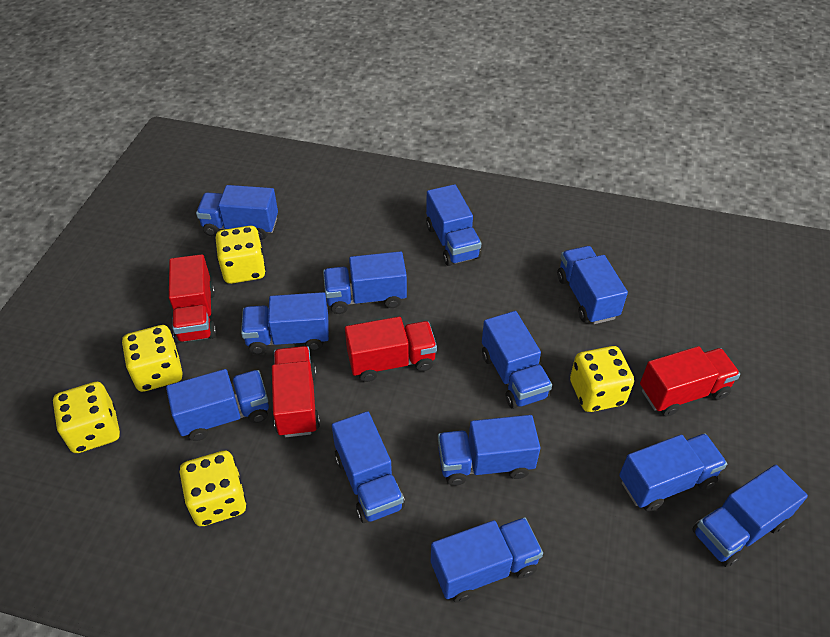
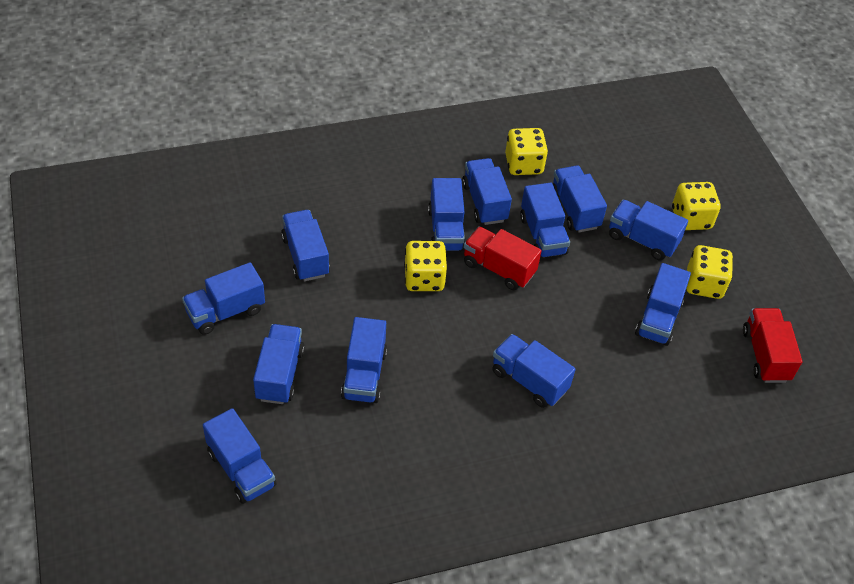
red truck: [169,254,216,343] [272,346,320,437] [345,317,437,382] [640,346,740,416] = 4 -> [464,227,541,290] [743,308,802,383] = 2
yellow dice: [53,382,120,453] [122,325,183,392] [179,451,246,526] [216,226,266,284] [570,346,634,412] = 5 -> [404,241,447,291] [505,128,548,175] [672,182,720,230] [686,245,733,299] = 4

